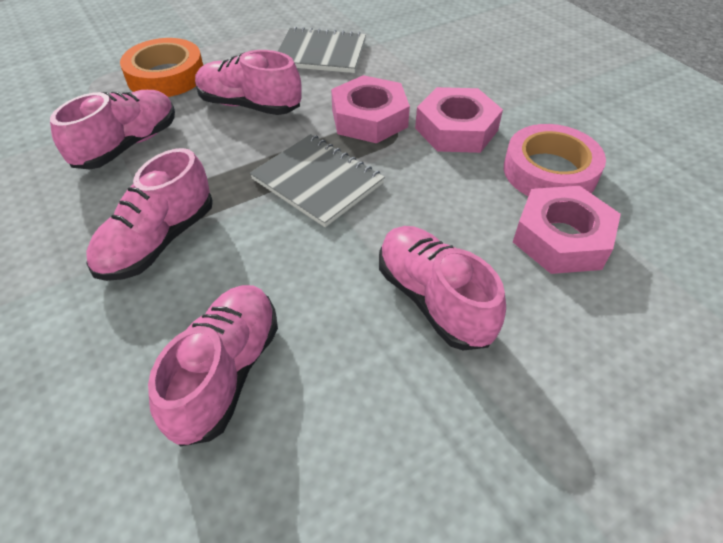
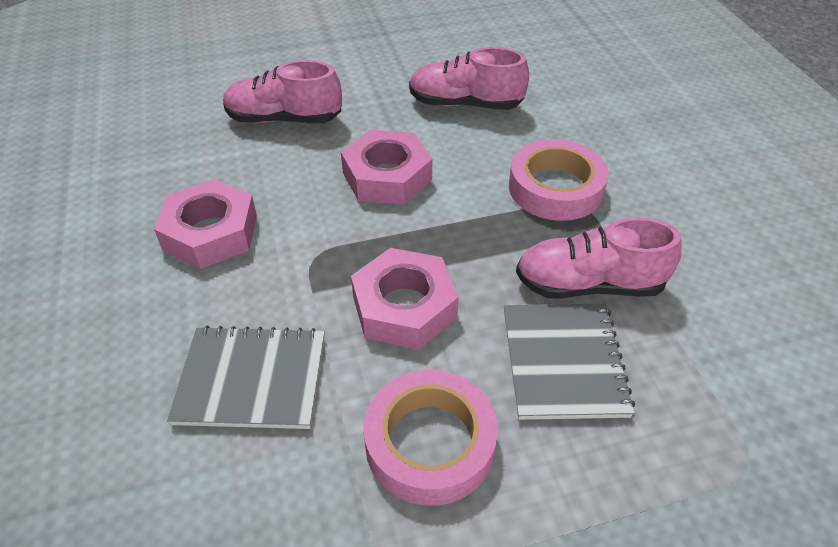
orange tape: [120,38,203,97] = 1 -> none = 0
pink shoe: [50,90,175,169] [86,148,213,281] [148,285,278,447] [195,50,302,115] [379,226,506,350] = 5 -> [223,60,342,123] [409,47,529,110] [516,217,682,299] = 3
pink tape: [504,124,606,196] = 1 -> [363,370,498,506] [509,139,609,221] = 2

